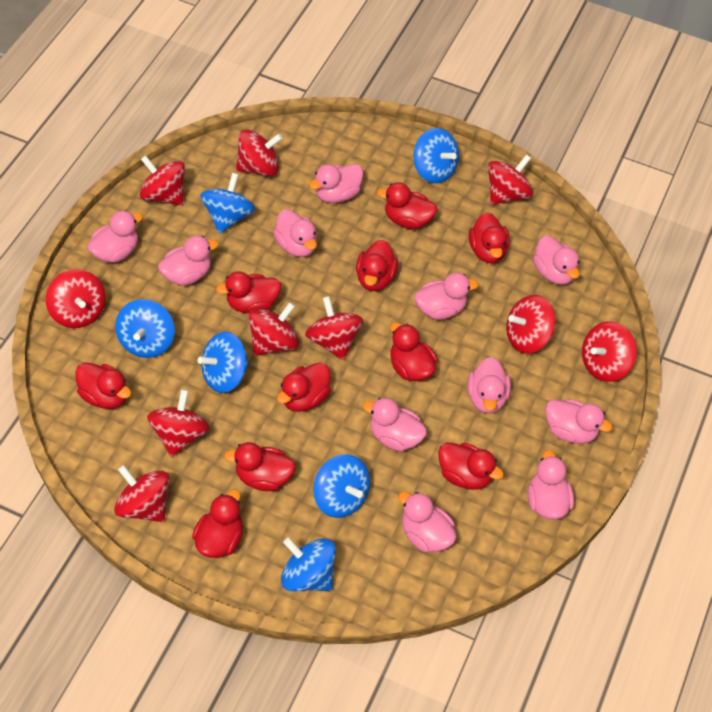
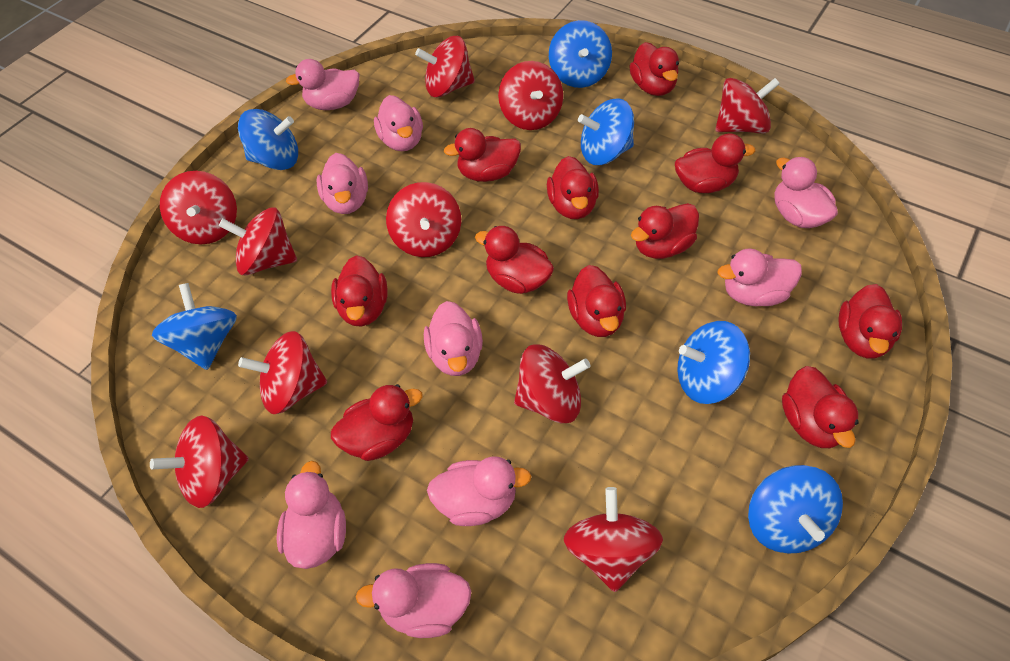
pink duck: [87,210,143,263] [158,235,219,286] [273,209,317,257] [309,164,363,203] [362,398,427,452] [398,491,456,552] [414,272,479,320] [467,357,511,413] [528,450,574,520] [533,235,580,285] [545,399,612,444] = 11 -> [276,461,346,569] [286,59,359,110] [317,153,368,214] [356,563,471,638] [374,95,423,151] [424,301,483,376] [427,456,532,526] [718,249,802,306] [774,157,838,228] = 9
red duck: [75,362,131,409] [192,490,243,558] [216,271,281,313] [224,442,296,491] [277,362,331,412] [356,240,398,291] [377,182,437,229] [390,322,438,381] [438,443,504,490] [469,212,510,263] = 10 -> [331,255,388,326] [331,384,423,461] [444,128,521,182] [475,226,554,294] [547,156,599,219] [567,265,626,337] [629,42,679,96] [631,203,699,259] [675,133,755,193] [782,366,859,448] [838,284,902,359] = 11

